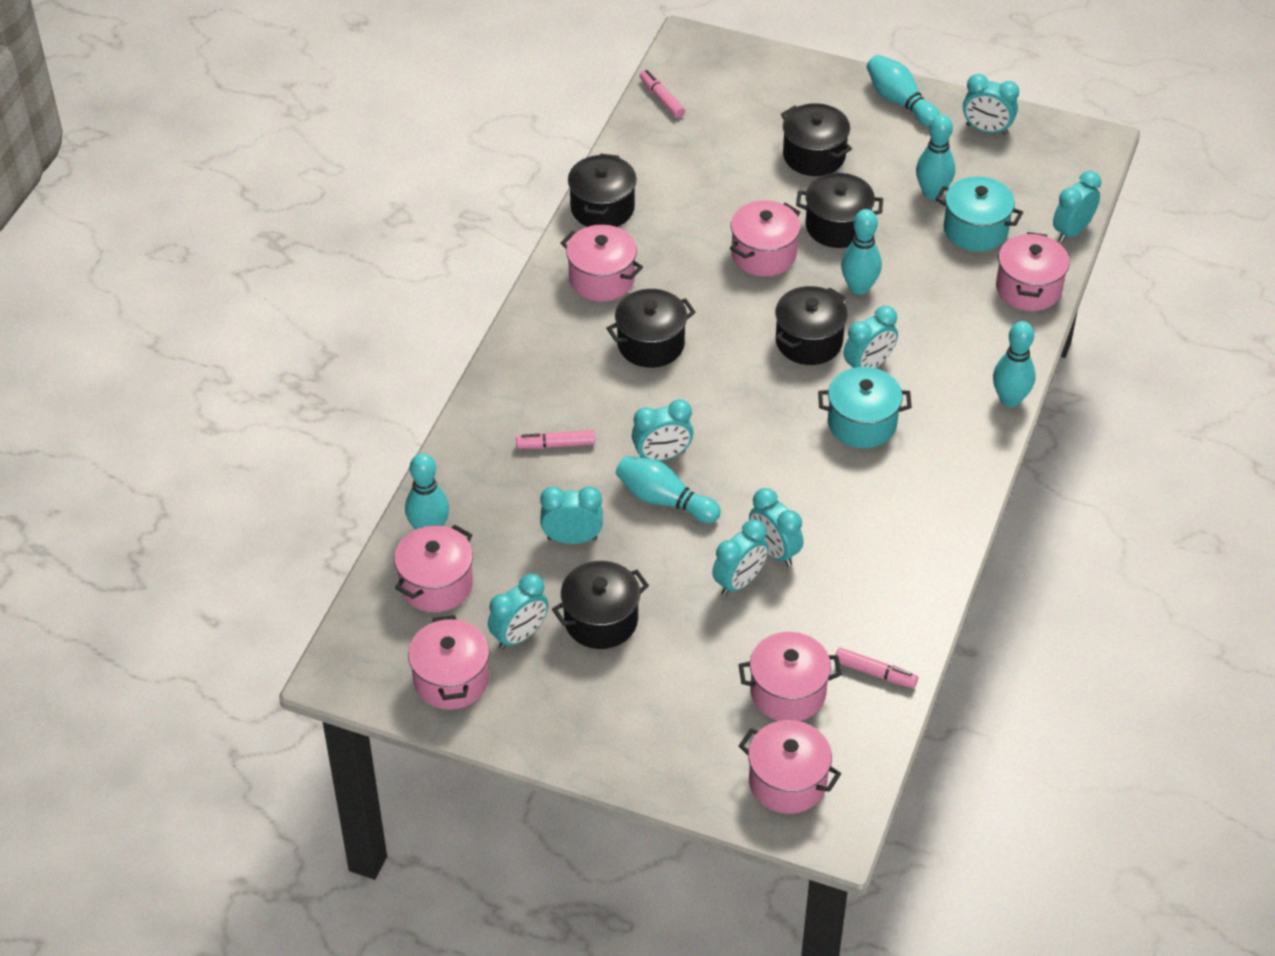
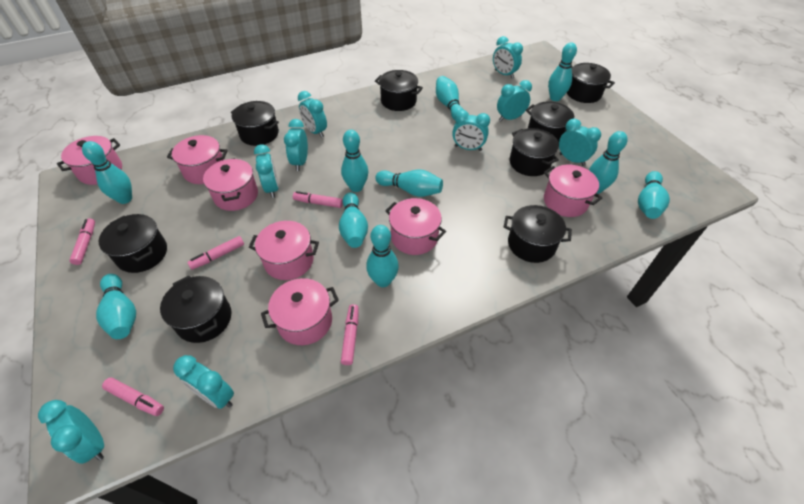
black pot: [552,561,649,649] [568,153,637,227] [606,289,696,368] [775,286,848,365] [781,103,852,176] [796,173,883,248] = 6 -> [99,214,167,273] [160,275,232,343] [231,101,279,146] [375,70,423,111] [504,205,572,263] [510,128,559,176] [526,101,574,142] [567,63,615,103] = 8
pink marker: [516,430,595,449] [640,70,685,118] [834,648,918,688] = 3 -> [69,218,95,265] [102,377,164,416] [187,236,244,270] [293,191,343,208] [341,304,359,365] = 5
turquoise bowling pin: [405,453,449,530] [616,456,721,523] [841,209,882,295] [867,55,940,127] [916,114,955,200] [993,321,1036,407] = 6 -> [82,141,132,204] [96,274,136,339] [339,193,368,248] [341,130,368,192] [366,225,399,287] [375,170,443,197] [436,76,464,120] [548,42,577,101] [589,131,628,194] [638,171,670,219] = 10
turquoise clock: [488,574,548,650] [540,487,603,544] [632,399,693,461] [712,519,769,596] [749,488,803,566] [843,306,898,368] [963,74,1019,135] [1053,171,1101,243] = 8 -> [38,400,104,464] [173,355,234,409] [254,144,279,198] [284,119,308,171] [298,91,327,138] [452,110,490,151] [493,36,523,79] [497,80,532,122] [559,119,601,166] = 9
turquoise pot: [818,367,912,448] [936,176,1023,252] = 2 -> none = 0

